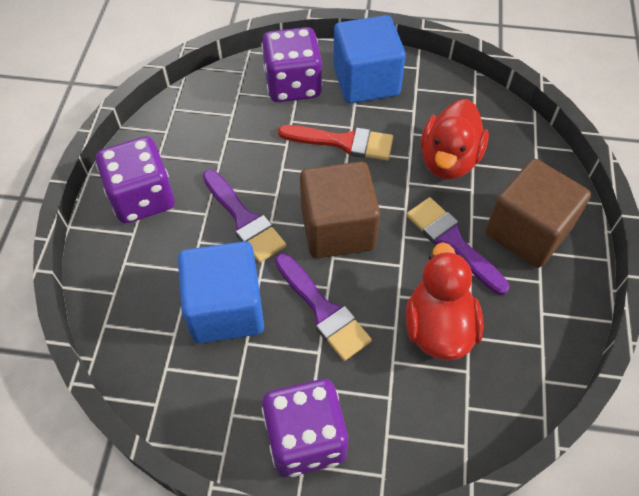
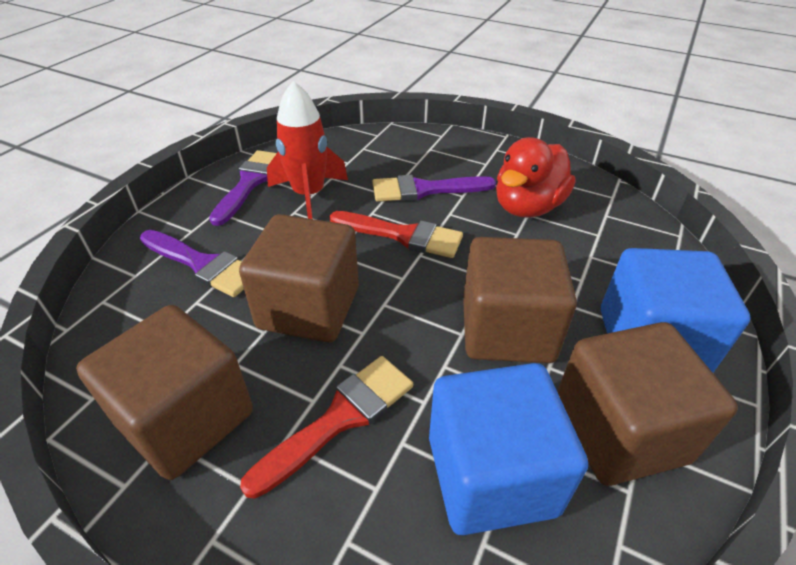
brown cube: [300,162,380,258] [485,159,591,268] = 2 -> [76,305,253,480] [239,214,359,343] [463,237,577,363] [557,322,738,486] = 4
purple dice: [96,136,175,223] [262,27,322,102] [262,379,348,477] = 3 -> none = 0
red brush: [278,125,393,160] = 1 -> [240,356,413,499] [330,211,463,258] = 2
red duck: [406,242,483,360] [421,99,489,179] = 2 -> [496,137,575,218] = 1
red rocket: none = 0 -> [267,81,348,219] = 1

